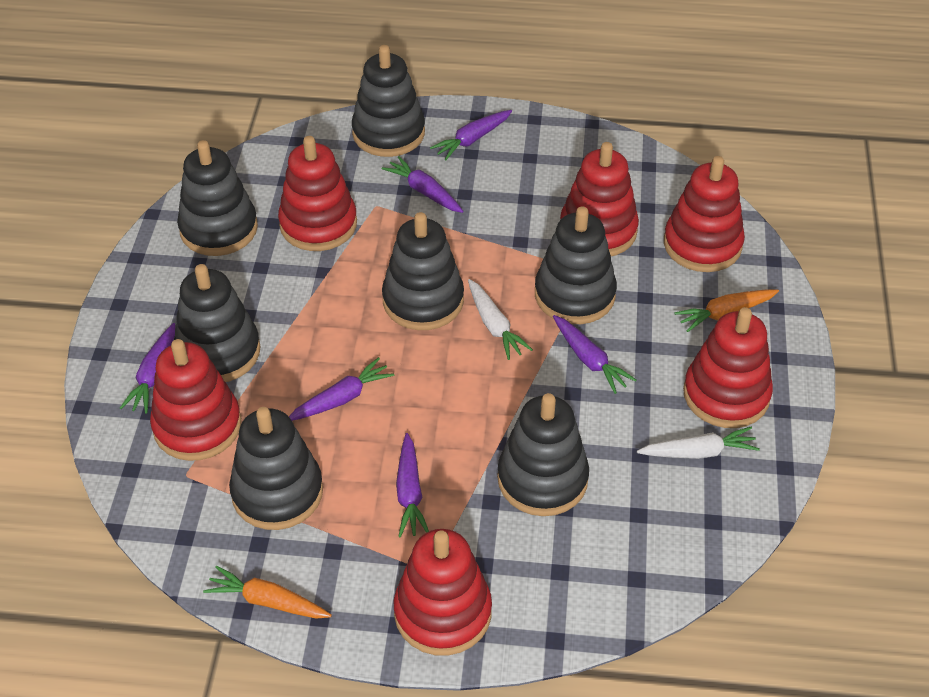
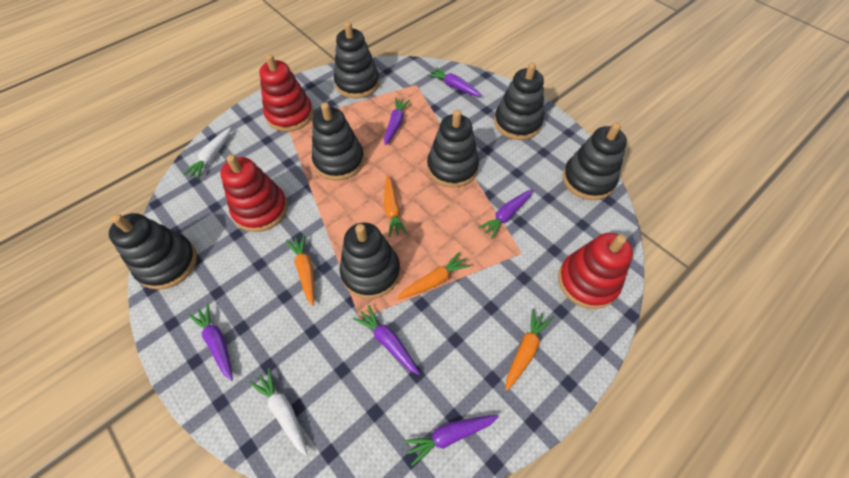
orange carrot: [203,565,332,619] [674,289,779,332] = 2 -> [286,234,314,306] [384,175,407,237] [397,252,471,300] [506,309,552,391] = 4
red stacking toy: [150,339,241,461] [278,136,357,251] [393,529,492,656] [560,142,639,256] [664,156,745,272] [683,307,773,428] = 6 -> [220,155,288,232] [259,54,313,132] [558,233,633,309] = 3

